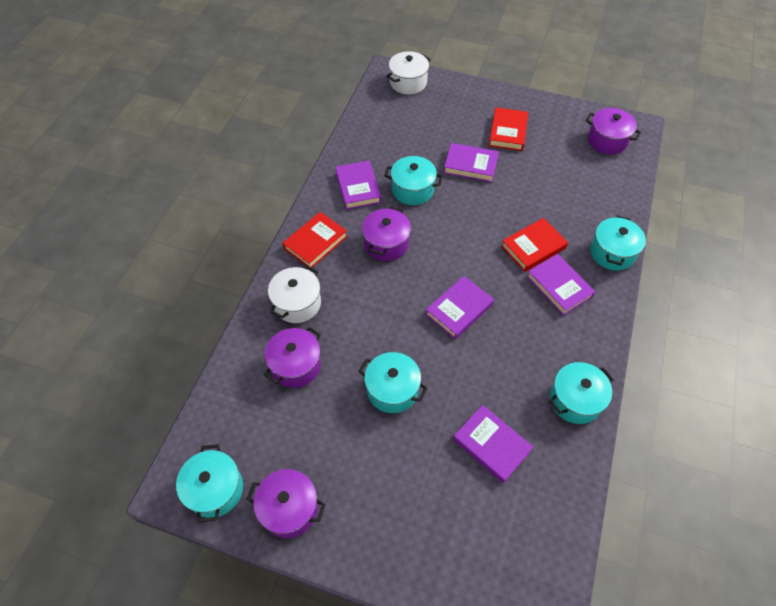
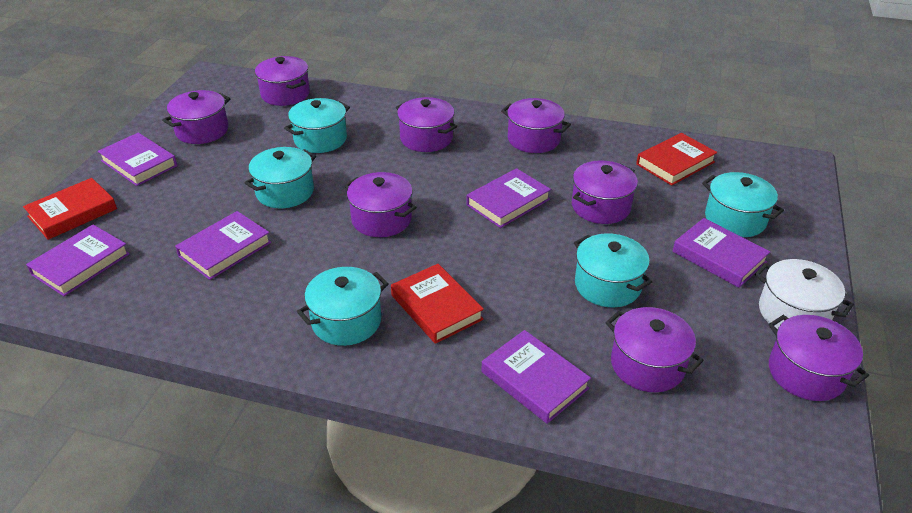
purple book: [335,161,381,210] [425,276,494,339] [444,143,499,182] [453,405,533,483] [526,254,595,316] = 5 -> [26,225,130,296] [98,133,177,186] [175,211,271,280] [466,168,551,228] [481,330,591,424] [673,218,770,288] = 6
purple pot: [247,469,326,538] [264,327,321,388] [362,207,411,261] [586,108,641,154] = 4 -> [162,90,230,144] [255,56,310,106] [345,172,417,237] [396,97,457,152] [501,98,571,153] [572,160,638,224] [606,307,704,392] [768,315,869,401] = 8
white pot: [268,266,321,323] [387,51,431,94] = 2 -> [755,259,854,329] = 1

